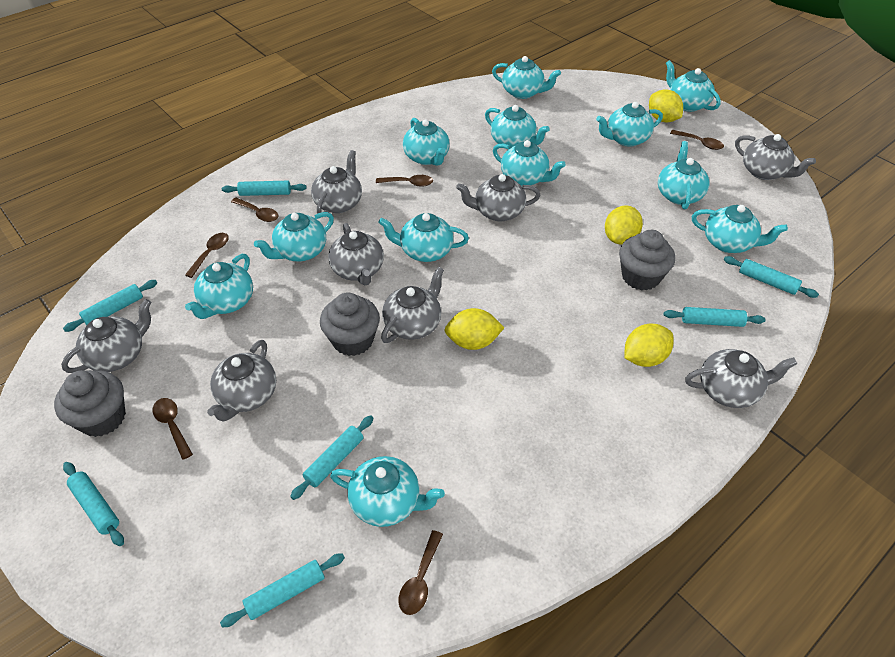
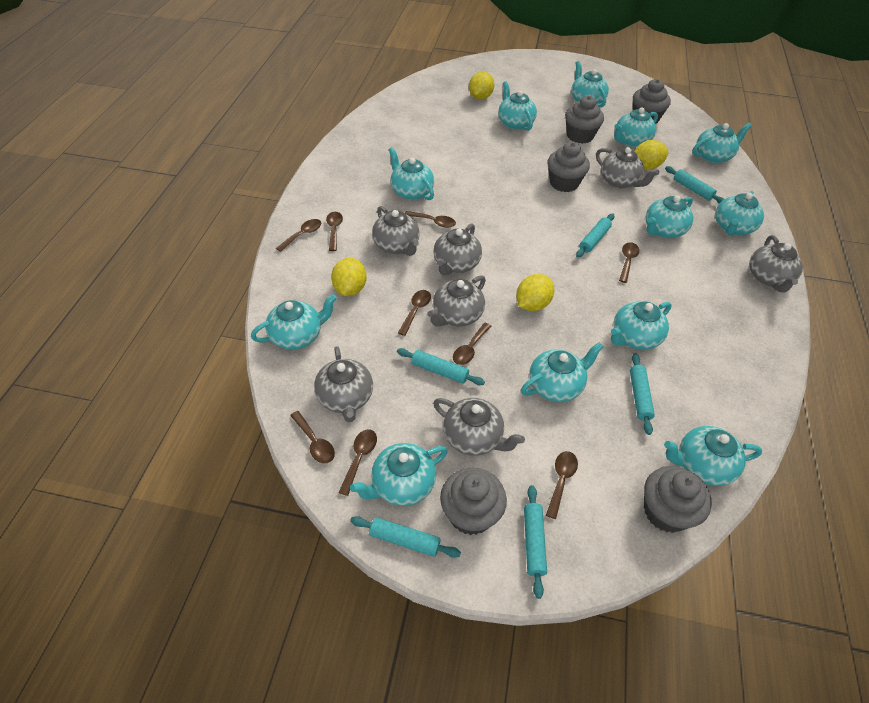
brown spoon: [152,398,193,460] [185,233,229,278] [231,198,279,222] [376,175,433,187] [399,530,443,615] [670,130,724,150] = 6 -> [276,219,321,252] [290,411,335,463] [326,212,343,251] [339,429,377,496] [398,290,431,336] [405,211,456,228] [453,323,491,365] [546,451,578,519] [619,242,639,283] = 9
grey cupcake: [54,370,126,437] [320,292,380,356] [619,230,675,290] = 3 -> [440,468,507,535] [548,142,590,192] [565,96,604,144] [633,79,671,124] [644,466,712,533] = 5
grey teapot: [61,299,152,373] [207,340,276,422] [311,150,362,214] [328,223,384,285] [381,267,444,343] [456,174,540,221] [685,349,797,408] [735,134,816,180] = 8 -> [314,346,373,422] [372,206,420,256] [427,275,486,326] [433,223,482,276] [433,398,525,456] [596,147,659,189] [749,235,803,292] = 7
turquoise rolling pin: [63,280,157,332] [63,462,124,546] [220,553,345,628] [222,181,307,196] [290,415,373,500] [664,307,766,327] [724,256,819,298] = 7 -> [350,516,461,558] [397,348,485,385] [524,485,547,599] [576,214,614,257] [630,353,655,435] [665,166,724,203] = 6

